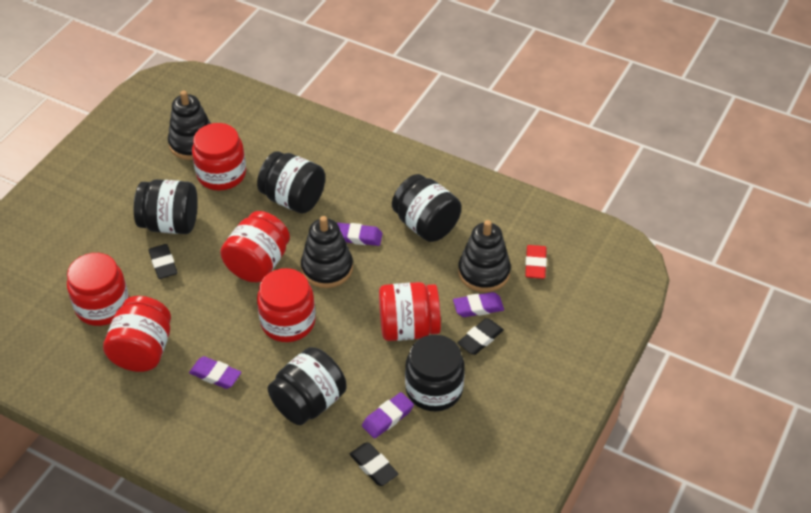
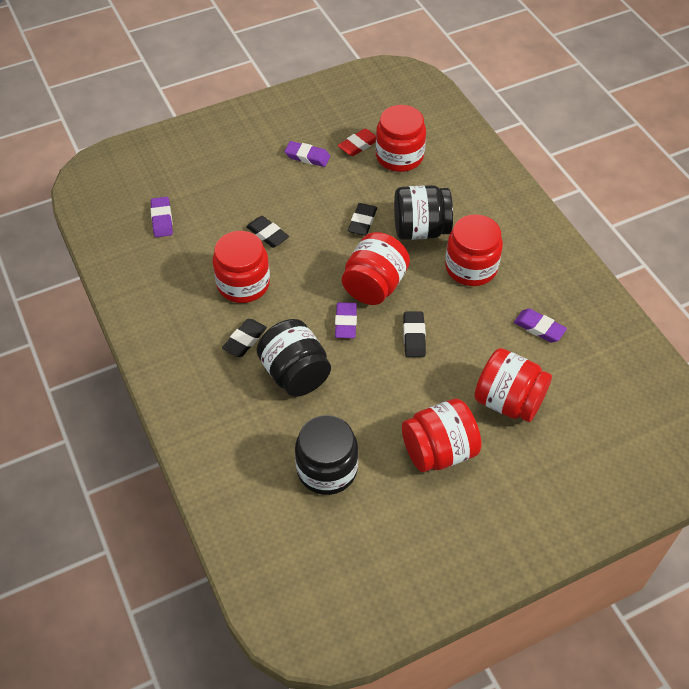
black eraser: [148,244,178,279] [349,443,398,486] [457,318,504,355] = 3 -> [222,319,267,357] [246,216,289,248] [348,203,377,236] [403,312,426,357] = 4
black jar: [134,179,198,234] [257,151,325,214] [268,347,346,425] [392,174,461,242] [405,335,465,411] = 5 -> [257,319,331,397] [295,415,358,495] [394,185,453,240] = 3
black stacking toy: [168,91,211,160] [301,216,353,288] [458,220,511,292] = 3 -> none = 0

